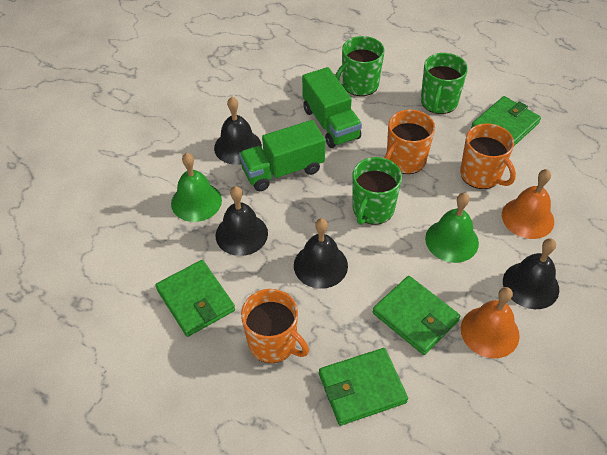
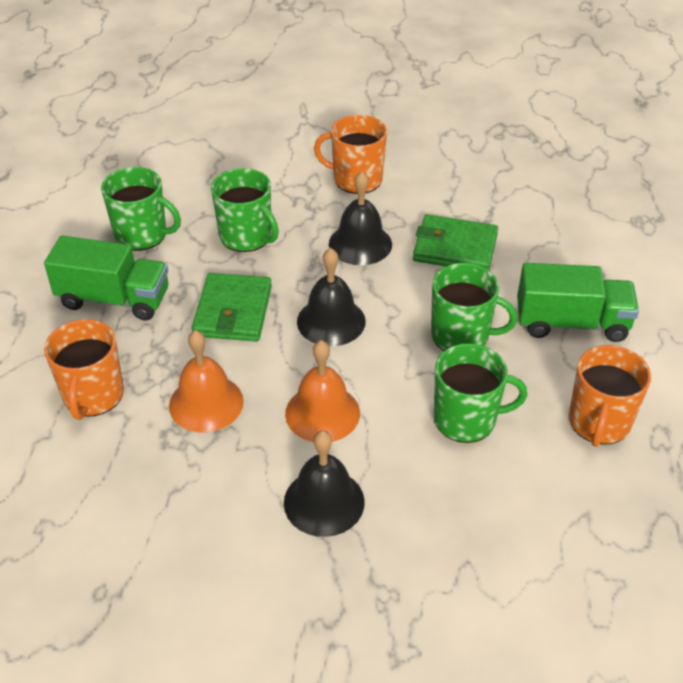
black bell: [214,97,262,165] [216,186,268,256] [294,218,348,289] [503,239,559,309] = 4 -> [284,430,365,537] [297,248,366,346] [329,171,392,265] = 3
green bell: [171,153,222,222] [425,193,479,263] = 2 -> none = 0
green mug: [335,36,385,96] [352,157,402,225] [421,53,468,114] = 3 -> [101,167,181,251] [211,168,279,252] [431,263,517,351] [434,343,527,443] = 4
green wallet: [155,260,235,337] [319,348,408,426] [373,276,461,355] [471,96,541,146] = 4 -> [192,273,272,341] [413,214,498,270] = 2

